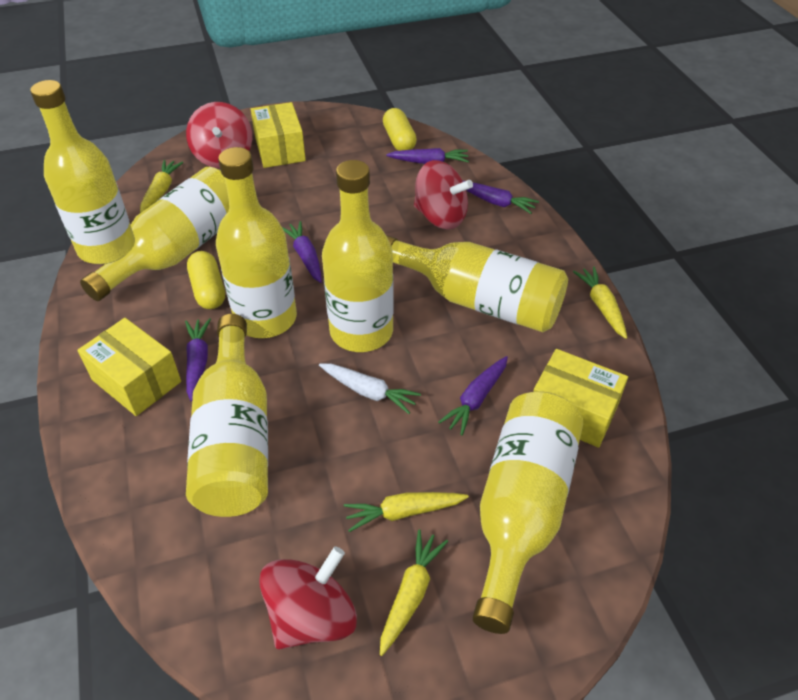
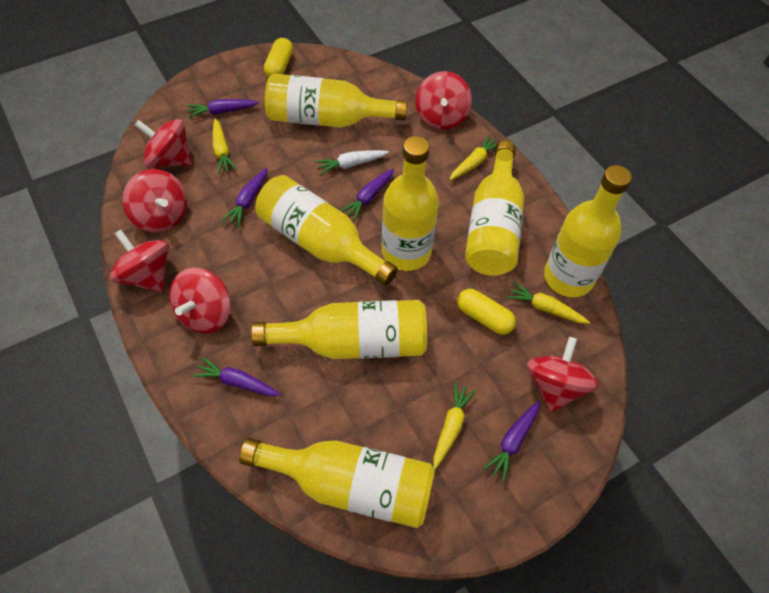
red spinning top: [186,102,252,168] [259,546,357,650] [414,160,473,230] = 3 -> [110,230,169,292] [123,169,187,232] [135,119,192,168] [169,267,231,334] [416,71,472,130] [527,337,599,413] = 6
yellow box: [77,318,181,416] [251,102,306,168] [533,349,628,448] = 3 -> none = 0

